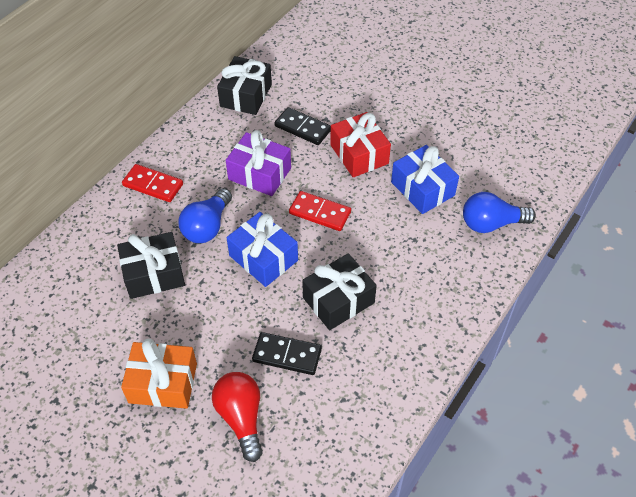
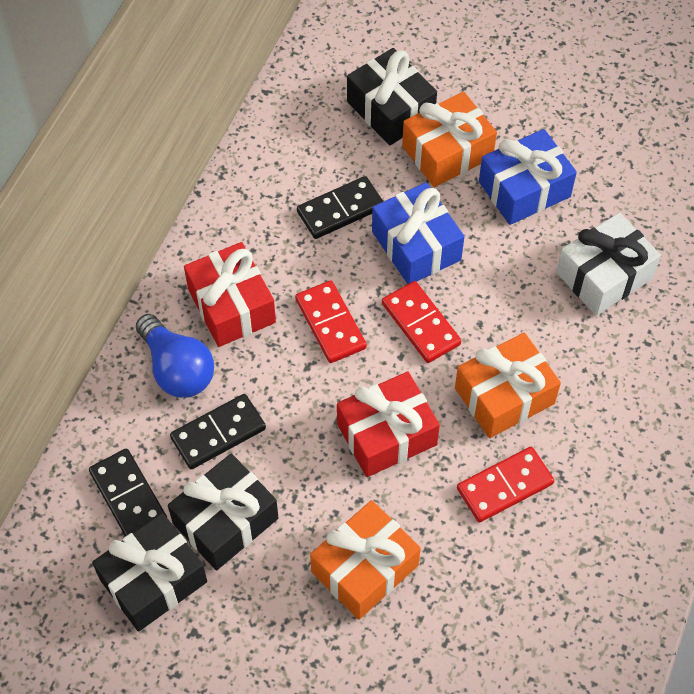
black domino: [252,332,322,375] [275,107,331,145] = 2 -> [89,449,167,537] [170,394,266,469] [297,176,384,239] = 3
blue light bulb: [178,188,232,243] [463,192,536,233] = 2 -> [136,314,214,398] = 1
orange gift: [121,339,197,409] = 1 -> [310,500,421,620] [402,92,497,187] [455,333,561,438] = 3
purple gift: [226,130,291,196] = 1 -> none = 0
red domino: [122,164,183,202] [289,191,351,231] = 2 -> [295,280,367,363] [382,281,461,363] [457,447,554,522] = 3
red gift: [330,112,391,177] = 1 -> [184,242,276,347] [337,372,440,477] = 2
red light bulb: [212,372,263,462] = 1 -> none = 0
white gift: none = 0 -> [556,213,661,315] = 1

